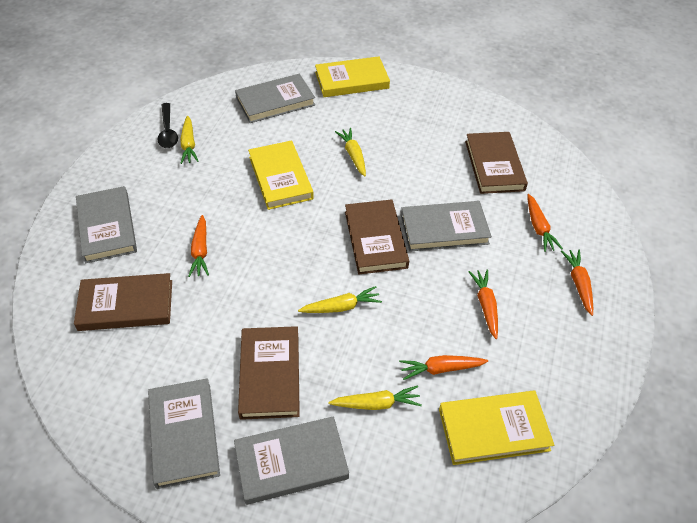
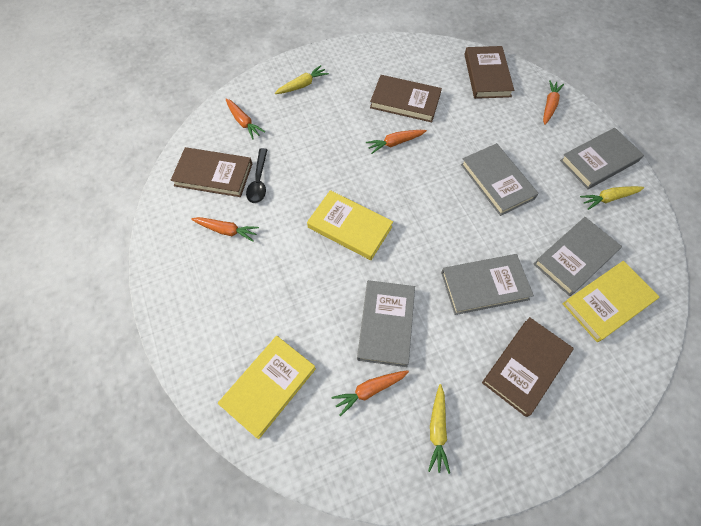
yellow carrot: [180,116,199,164] [298,286,382,313] [328,385,422,410] [335,128,366,176] = 4 -> [275,65,329,94] [428,384,450,474] [580,186,644,210] = 3

